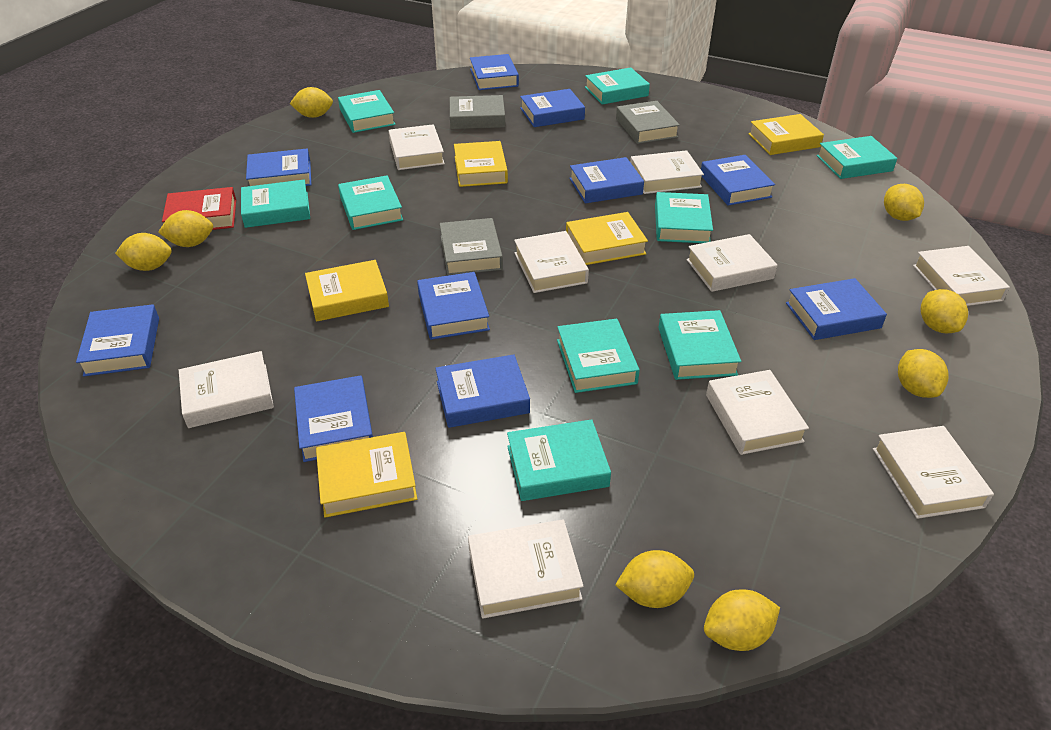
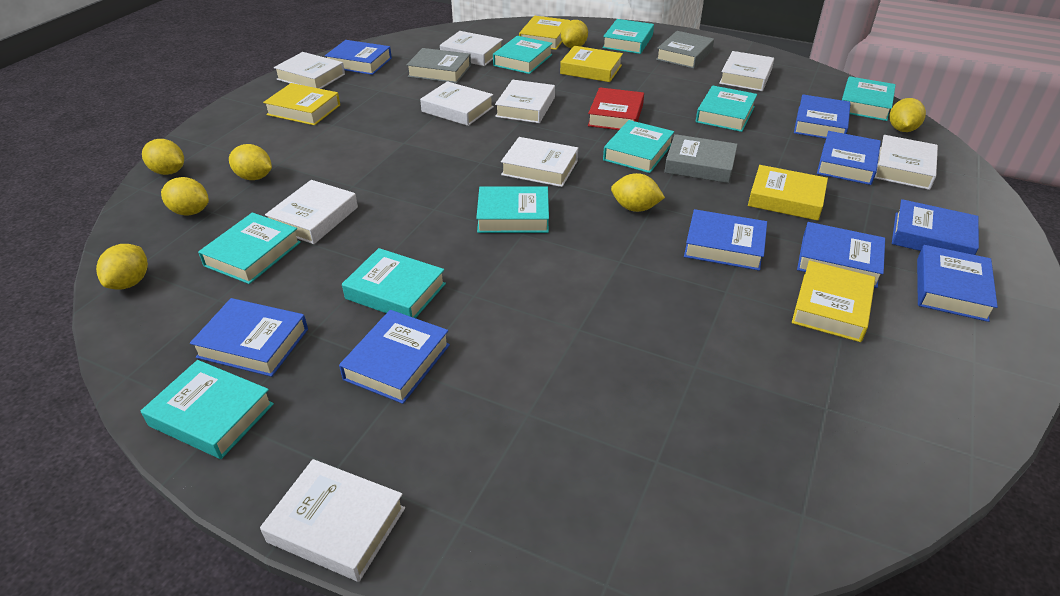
blue book: [76,304,159,377] [246,149,311,186] [294,375,373,462] [417,272,490,340] [435,354,530,428] [470,54,519,90] [520,89,585,127] [569,157,644,203] [701,155,775,206] [786,278,887,340] = 10 -> [190,298,308,377] [325,40,392,75] [339,310,450,404] [684,209,767,271] [794,94,851,139] [797,222,885,288] [817,131,881,185] [892,199,979,255] [917,245,998,322] = 9
yellow lemon: [115,233,172,271] [158,210,213,247] [290,87,333,118] [615,550,694,608] [704,589,780,651] [884,184,924,221] [898,349,949,398] [921,289,968,333] = 8 -> [96,244,148,290] [142,139,184,175] [161,177,209,216] [229,144,272,180] [561,20,588,48] [611,173,665,212] [889,98,926,132] = 7

